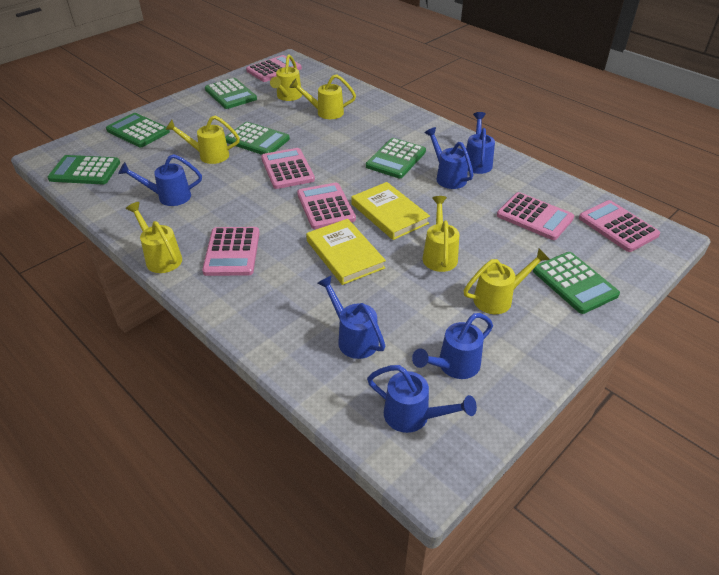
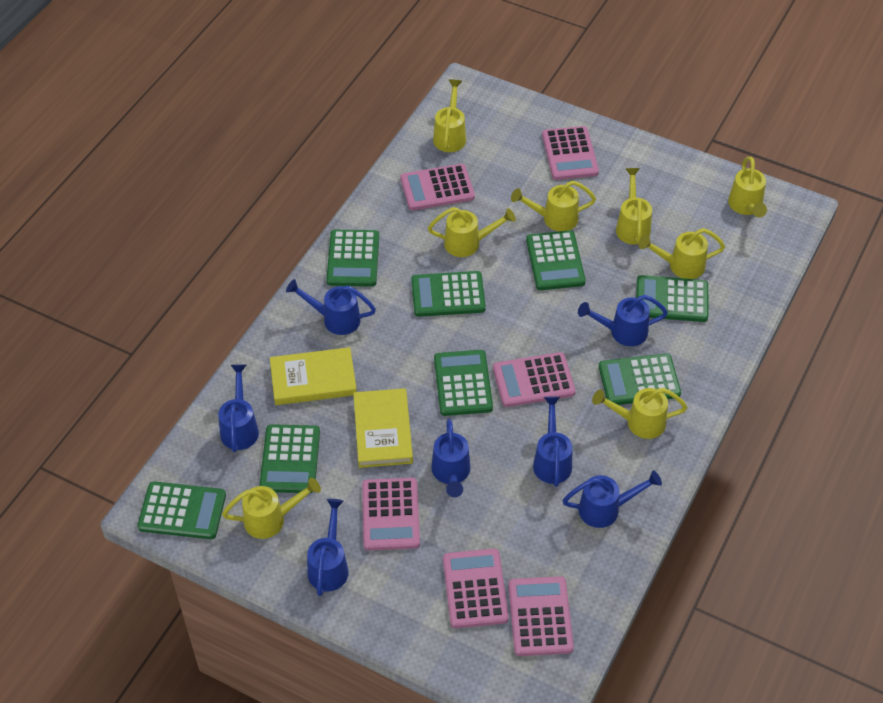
blue watering can: [118,154,202,206] [317,275,385,359] [367,365,477,433] [412,313,493,379] [424,127,473,189] [466,112,495,174] = 6 -> [218,364,259,452] [286,279,376,335] [307,499,349,596] [431,419,470,497] [533,397,572,487] [562,470,662,528] [578,295,668,346] = 7
green calculator: [48,155,120,184] [106,113,170,147] [205,78,257,109] [225,122,290,155] [366,138,426,178] [533,252,620,314] = 6 -> [137,481,226,539] [259,424,320,493] [326,230,379,287] [411,271,486,317] [434,350,493,416] [526,230,586,290] [599,354,681,405] [636,275,709,322] = 8
yellow watering can: [126,202,182,273] [165,116,240,164] [270,54,302,101] [289,74,356,119] [422,196,459,272] [464,249,550,314] = 6 -> [222,478,321,539] [428,207,516,257] [433,79,466,152] [511,181,596,231] [592,388,687,439] [616,168,652,245] [639,228,725,279] [728,157,767,217] = 8

